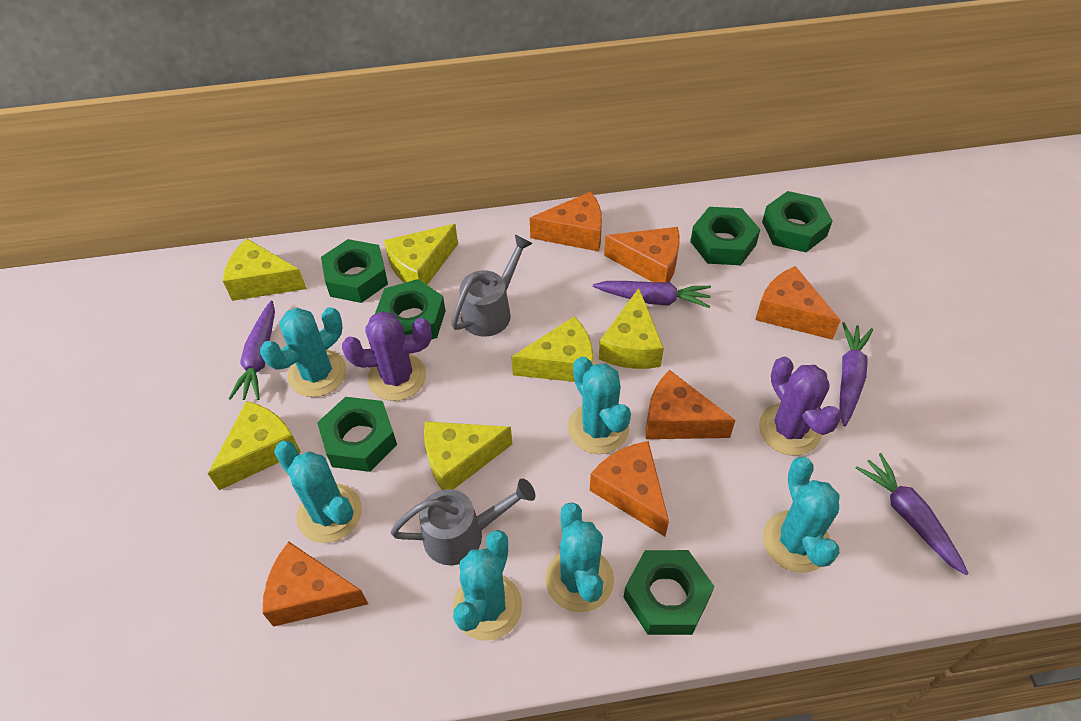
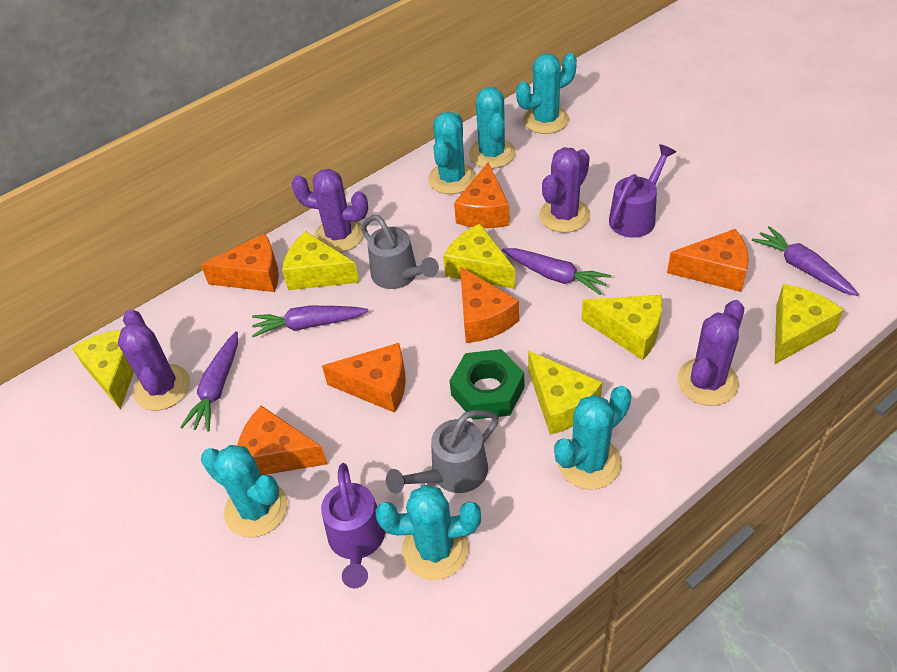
green nut: [317,397,397,472] [321,239,388,303] [375,279,446,340] [623,550,714,635] [690,207,760,265] [762,191,833,252] = 6 -> [450,349,524,420] = 1
purple cactus: [342,311,432,401] [759,357,842,456] = 2 -> [118,309,190,411] [292,169,368,253] [539,147,590,233] [677,300,744,406] = 4
purple watering can: none = 0 -> [321,463,385,588] [609,144,676,238] = 2

